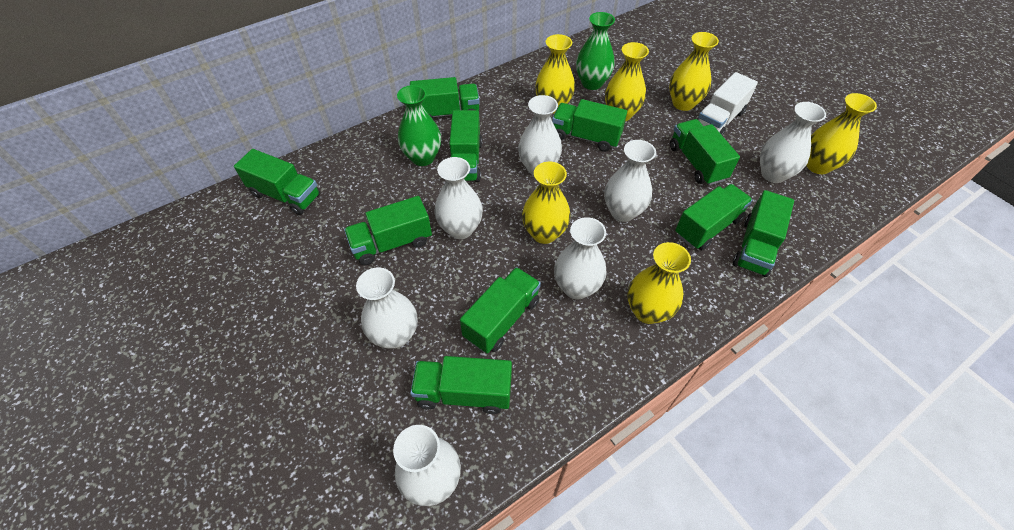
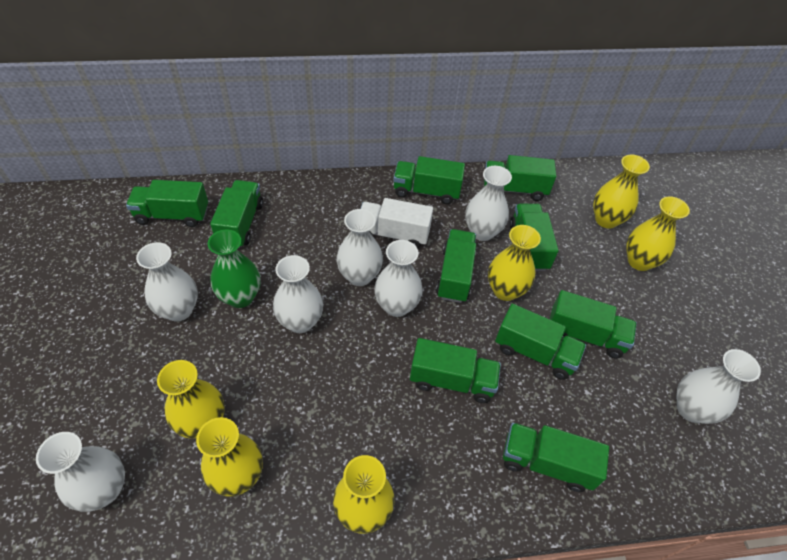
green vase: [397,85,441,166] [576,12,615,90] = 2 -> [208,230,261,308] = 1

